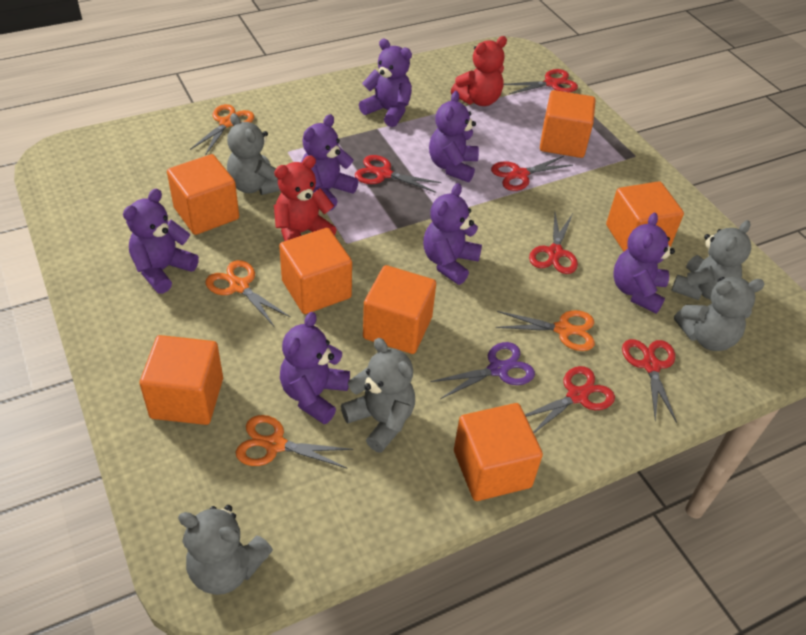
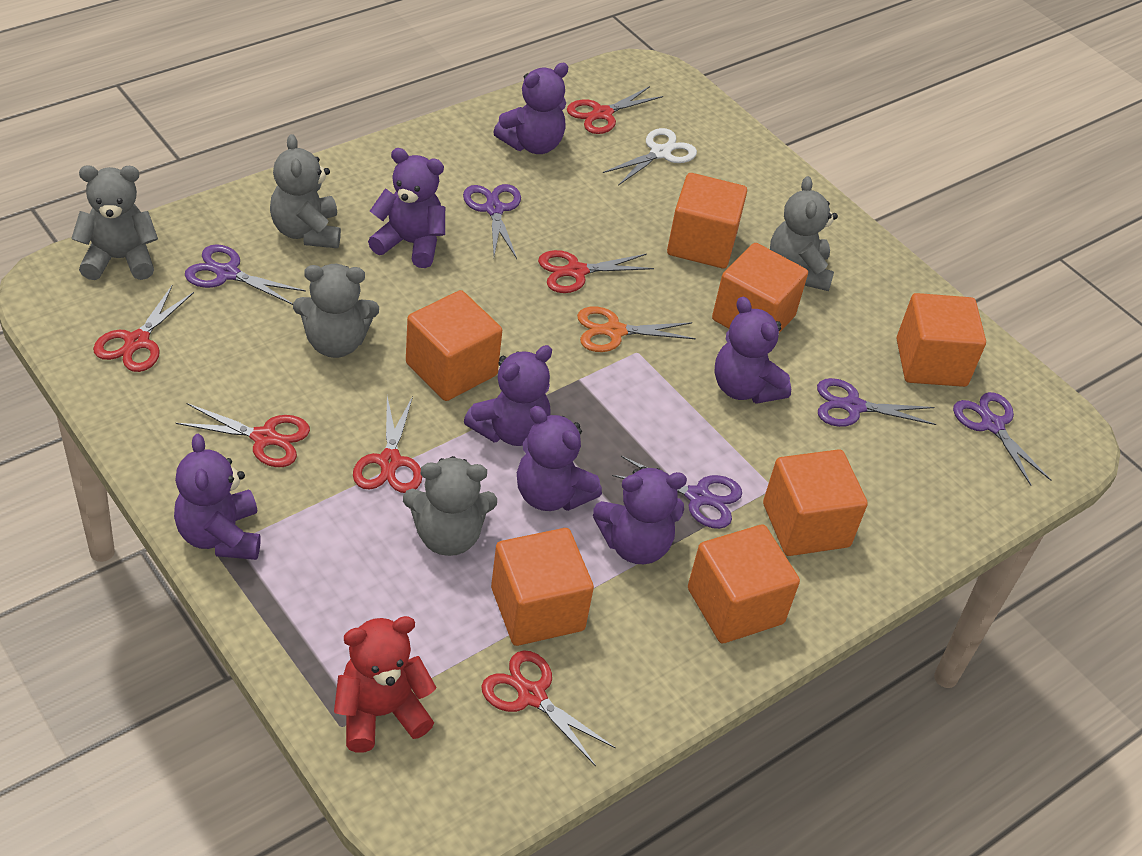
orange scissors: [190,104,254,155] [205,260,291,326] [236,415,353,469] [496,310,595,351] = 4 -> [577,307,696,352] = 1
purple scissors: [430,342,535,399] = 1 -> [185,244,306,305] [463,184,521,259] [612,456,742,529] [817,378,936,427] [953,392,1051,486] = 5
red teddy bear: [274,155,337,241] [451,36,507,106] = 2 -> [334,616,437,752] = 1
white scissors: none = 0 -> [603,128,697,186] = 1

